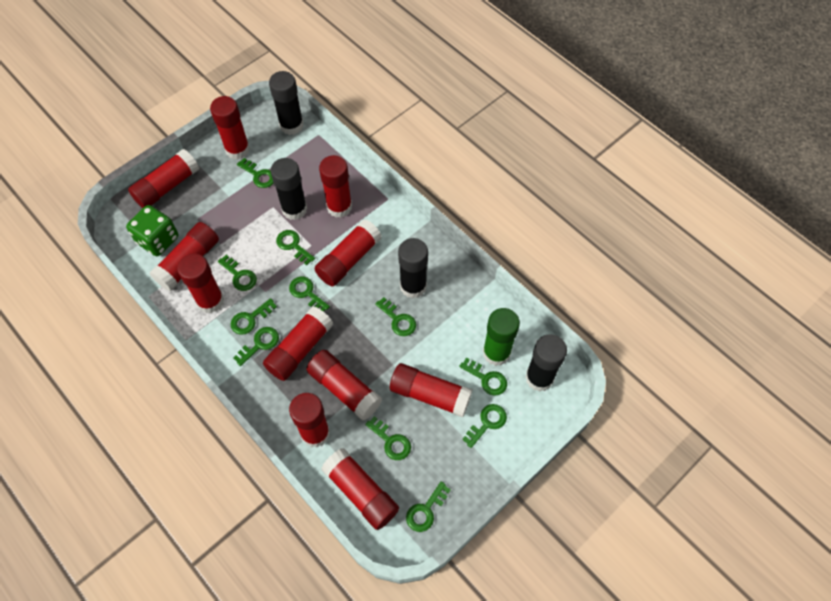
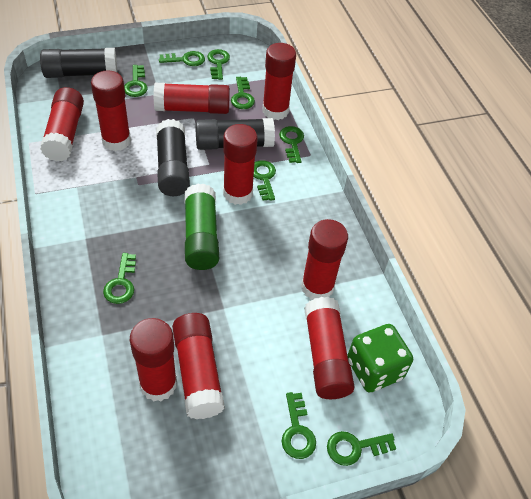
black glue stick: [269,71,303,135] [270,158,307,220] [398,238,428,298] [525,334,567,392] = 4 -> [40,48,117,78] [156,119,190,196] [195,118,275,150] = 3
green key: [218,255,257,291] [231,298,277,335] [233,327,279,366] [237,158,274,188] [276,230,315,265] [289,277,330,312] [365,416,411,460] [375,297,416,336] [406,481,451,532] [459,358,507,396] [462,404,507,448] = 11 -> [103,253,136,304] [124,65,148,97] [159,51,205,66] [207,49,230,80] [231,77,255,109] [254,160,276,201] [279,126,304,163] [282,392,316,459] [327,431,396,466] = 9
red glue stick: [128,149,199,208] [150,222,219,291] [177,253,224,313] [210,96,250,160] [263,306,333,381] [289,393,330,447] [306,350,382,421] [315,220,382,287] [319,155,352,218] [321,448,399,530] [390,363,473,417] = 11 -> [40,87,84,161] [91,70,131,151] [130,318,177,401] [153,83,230,114] [172,313,225,419] [223,124,258,205] [262,43,296,120] [301,219,348,300] [304,297,355,399] = 9

